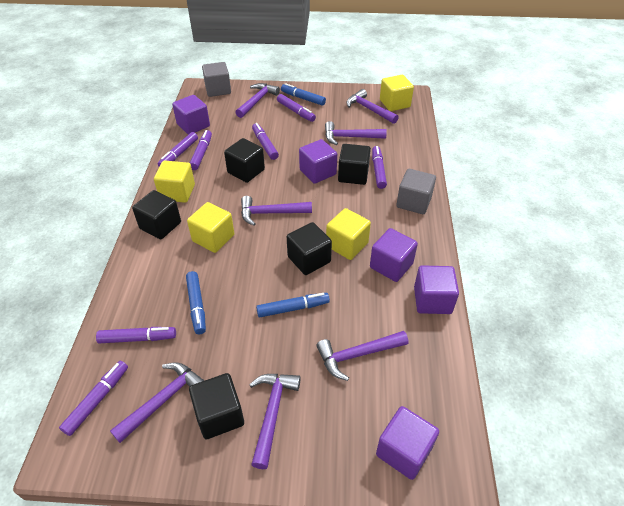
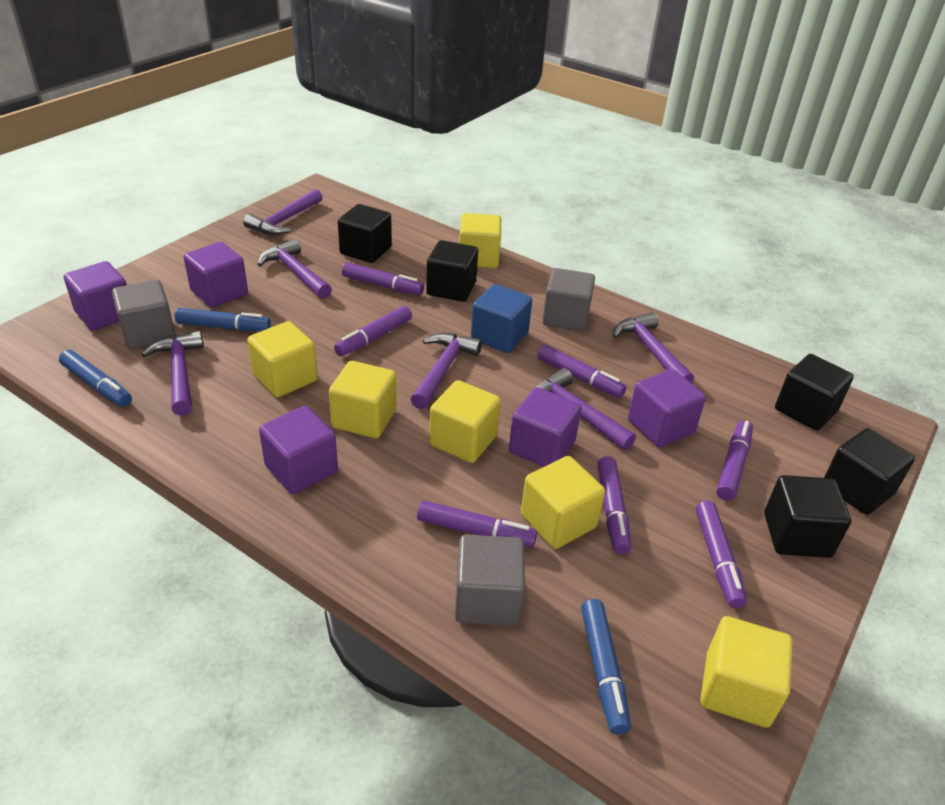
blue cube: none = 0 -> [471,284,532,353] = 1
grey cube: [202,62,231,97] [396,169,436,214] = 2 -> [112,280,176,349] [455,535,525,626] [542,268,595,331] = 3
purple hammer: [110,363,204,443] [235,83,280,118] [241,196,312,226] [249,374,301,469] [316,331,408,381] [325,121,387,145] [347,89,399,124] = 7 -> [141,331,204,416] [243,189,323,235] [257,239,332,299] [410,333,482,409] [536,368,636,450] [612,312,694,383] = 6
yellow cube: [154,160,195,203] [187,202,234,253] [326,208,371,260] [380,75,414,111] = 4 -> [247,321,318,397] [329,361,397,439] [429,380,501,463] [459,213,501,268] [521,456,605,549] [700,616,792,728] = 6

